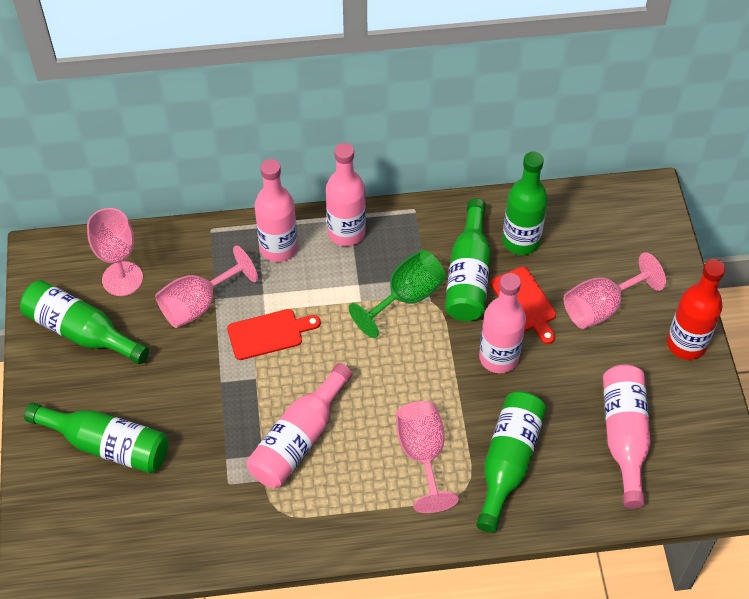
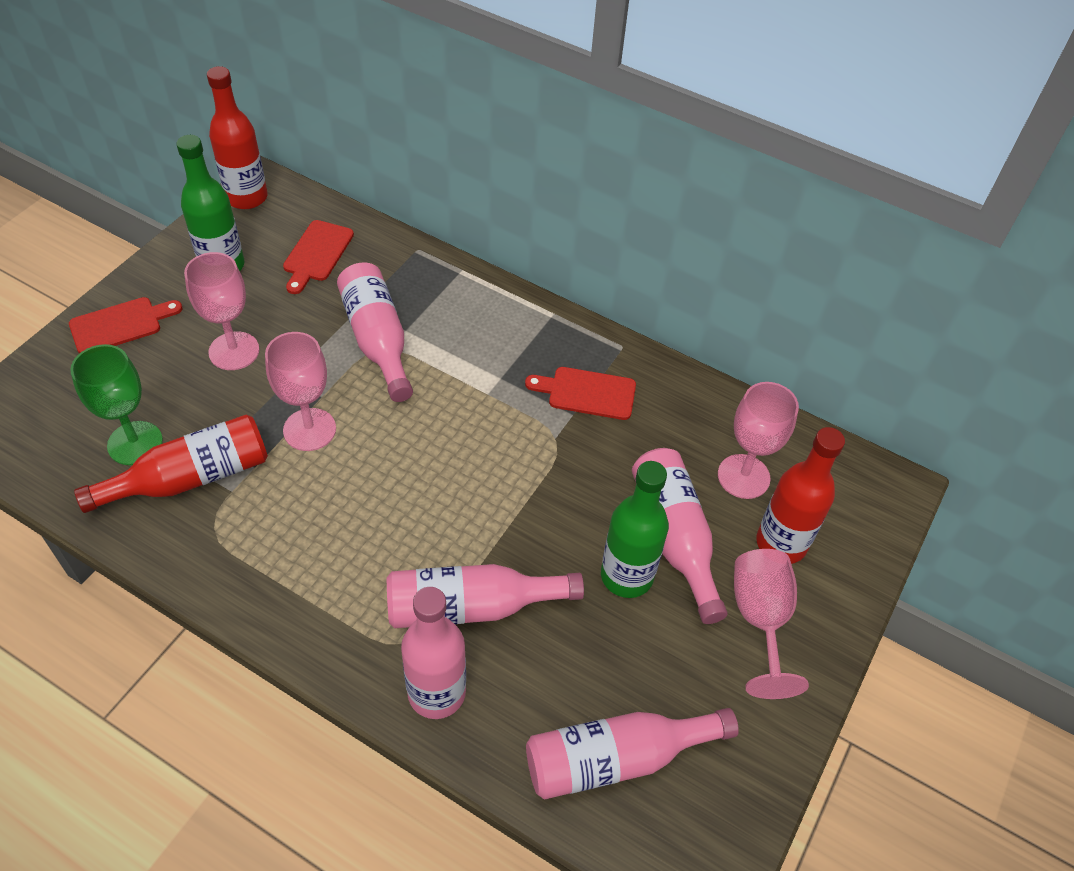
green bottle: [20,280,149,364] [24,402,168,473] [445,198,491,321] [476,391,546,533] [502,152,548,255] = 5 -> [176,135,244,271] [601,461,669,598] = 2
red bottle: [667,259,725,360] = 1 -> [74,414,268,513] [207,66,268,209] [756,427,845,564] = 3
red cutting board: [227,309,321,360] [491,267,556,344] = 2 -> [69,297,182,354] [283,220,354,294] [525,367,636,420] = 3

